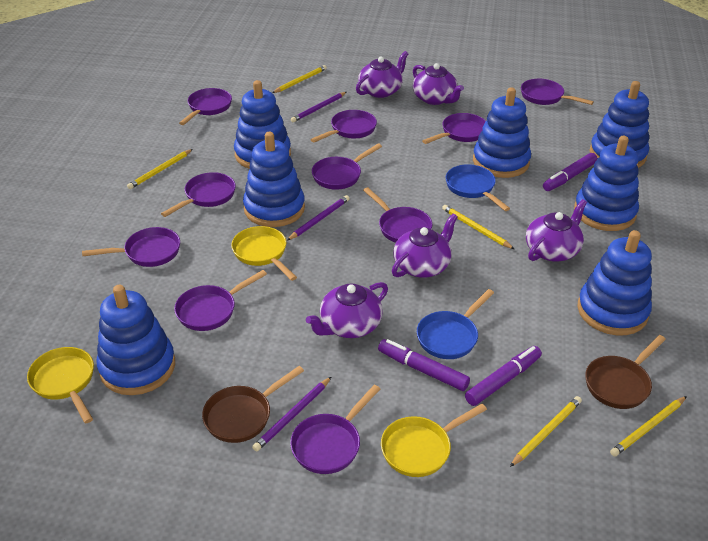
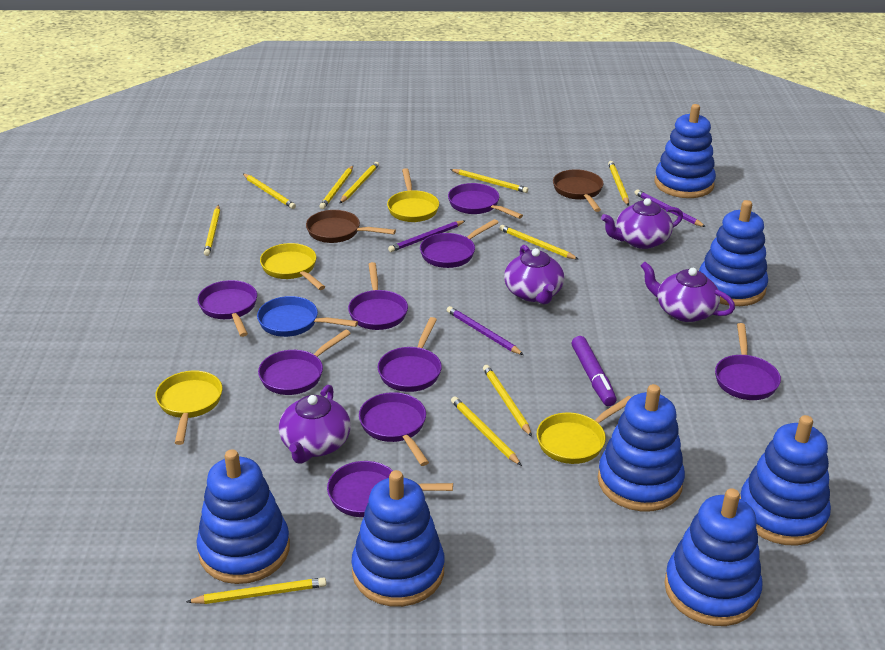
blue pan: [417,289,494,359] [446,164,510,211] = 2 -> [257,296,358,337] = 1
purple marker: [378,339,470,391] [465,346,542,406] [543,153,598,191] = 3 -> [572,336,617,406] = 1
purple pan: [82,227,180,267] [161,172,236,217] [174,270,267,331] [179,88,232,125] [290,385,380,474] [310,110,377,143] [312,143,382,190] [363,187,432,243] [422,113,486,144] [521,79,594,105] = 10 -> [197,280,257,337] [258,329,351,395] [327,461,453,517] [348,262,408,330] [359,392,429,466] [378,317,442,392] [420,219,499,268] [448,183,523,219] [715,323,781,400] = 9
purple teapot: [306,282,388,338] [356,51,408,98] [392,214,458,278] [413,63,464,105] [526,199,587,261] = 5 -> [279,385,351,464] [504,245,564,304] [601,198,683,249] [640,262,735,322] = 4
yellow pan: [27,347,94,424] [231,226,297,281] [381,404,487,477] = 3 -> [155,370,222,445] [260,243,325,290] [387,168,439,222] [537,396,631,464] = 4
yellow pencil: [127,149,193,189] [272,65,327,93] [442,205,514,249] [510,396,582,467] [610,396,687,457] = 5 -> [186,577,326,604] [204,205,220,256] [243,174,296,209] [319,166,353,209] [339,162,379,204] [450,169,528,193] [451,397,522,466] [483,365,532,437] [499,225,579,260] [608,161,629,206] = 10

